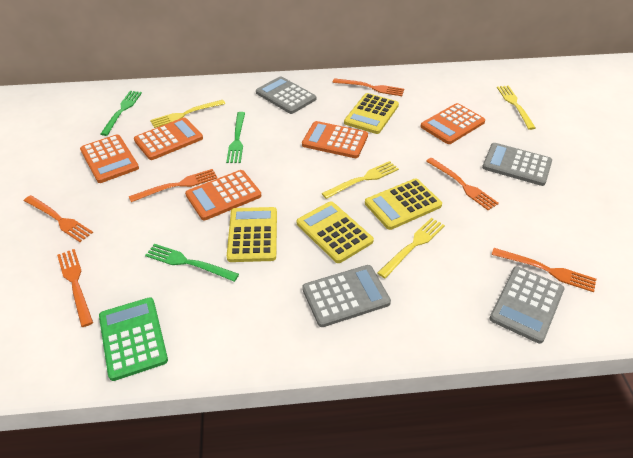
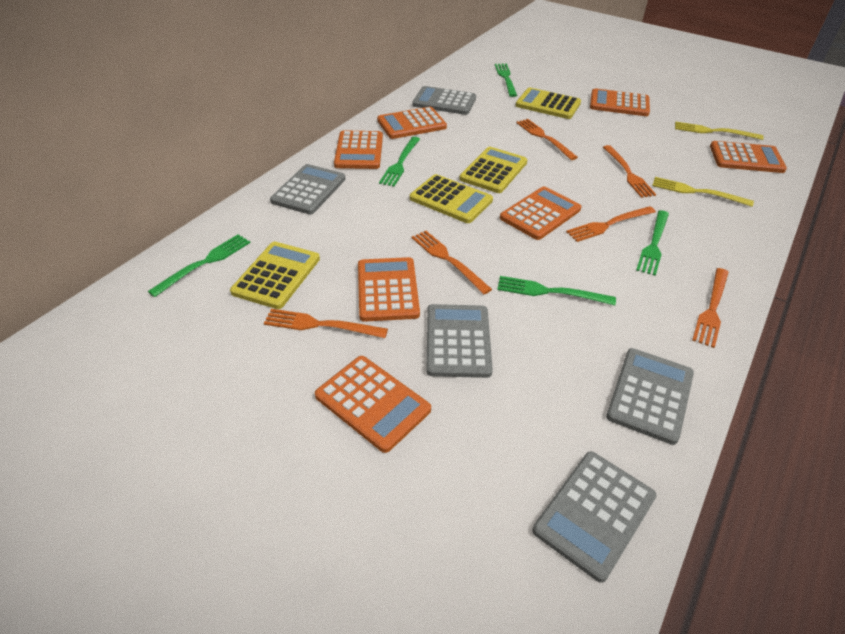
green calculator: [99,297,168,381] = 1 -> none = 0
green fork: [100,91,142,136] [145,244,239,282] [226,112,245,163] = 3 -> [148,234,250,297] [379,137,420,187] [495,64,517,97] [497,276,616,305] [636,210,669,276] = 5
grey calculator: [256,76,316,114] [302,265,391,327] [482,143,552,186] [489,266,564,344] = 4 -> [270,164,345,214] [412,86,476,115] [426,304,493,378] [533,451,657,583] [606,348,694,445] = 5
orange calculator: [80,134,139,183] [134,117,203,160] [185,170,261,220] [302,121,368,158] [421,103,485,144] = 5 -> [315,356,431,453] [334,130,383,169] [358,257,420,322] [377,107,447,139] [500,186,581,240] [590,88,650,116] [710,141,787,173] = 7
yellow fork: [150,100,225,128] [322,161,399,199] [377,218,445,278] [497,85,536,130] = 4 -> [652,177,754,207] [675,122,764,140] = 2

